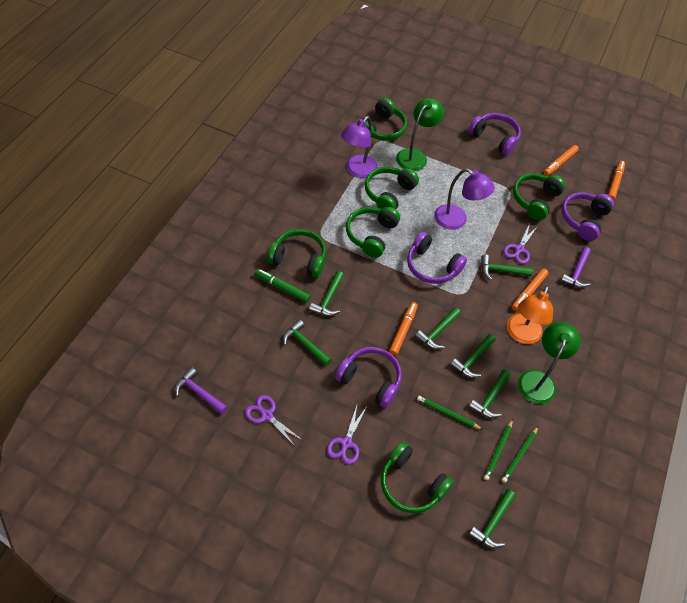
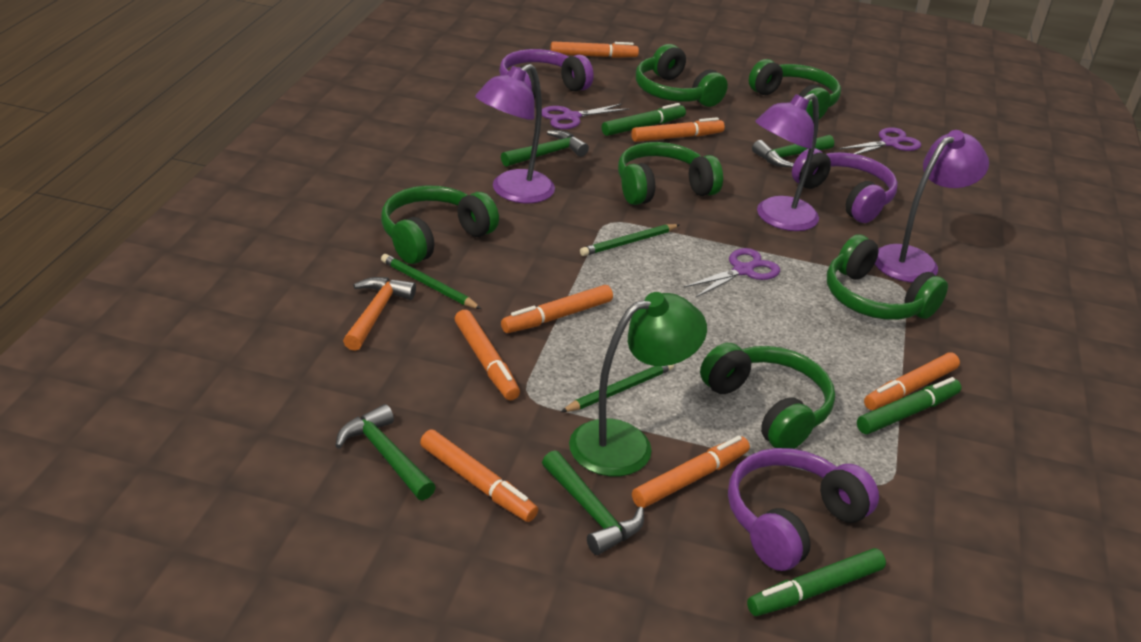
green hammer: [283,320,332,366] [309,271,344,316] [415,307,461,349] [450,334,496,378] [468,489,516,549] [469,369,511,418] [481,254,533,280] = 7 -> [336,404,436,500] [501,130,589,167] [542,450,644,555] [752,135,834,167] = 4
green lamp: [396,98,444,171] [518,322,580,404] = 2 -> [569,292,707,476] = 1
green marker: [255,269,311,303] = 1 -> [602,103,686,136] [747,548,886,616] [857,377,961,434] = 3
orange hammer: none = 0 -> [343,277,416,351] = 1
orange lamp: [507,286,553,344] = 1 -> none = 0
orange marker: [389,302,418,356] [512,268,548,311] [543,145,579,176] [608,161,625,200] = 4 -> [420,429,538,522] [455,310,520,400] [501,285,613,333] [550,41,639,58] [631,117,725,142] [632,436,750,508] [864,352,960,410] = 7
purple hammer: [175,367,228,414] [561,247,591,288] = 2 -> none = 0
purple headphones: [335,347,402,408] [407,232,467,284] [468,113,521,155] [561,192,614,241] = 4 -> [499,49,594,99] [728,448,879,571] [792,148,898,223] = 3
purple lamp: [341,116,378,178] [434,168,495,230] = 2 -> [475,64,555,203] [755,93,819,231] [875,130,989,283] = 3

